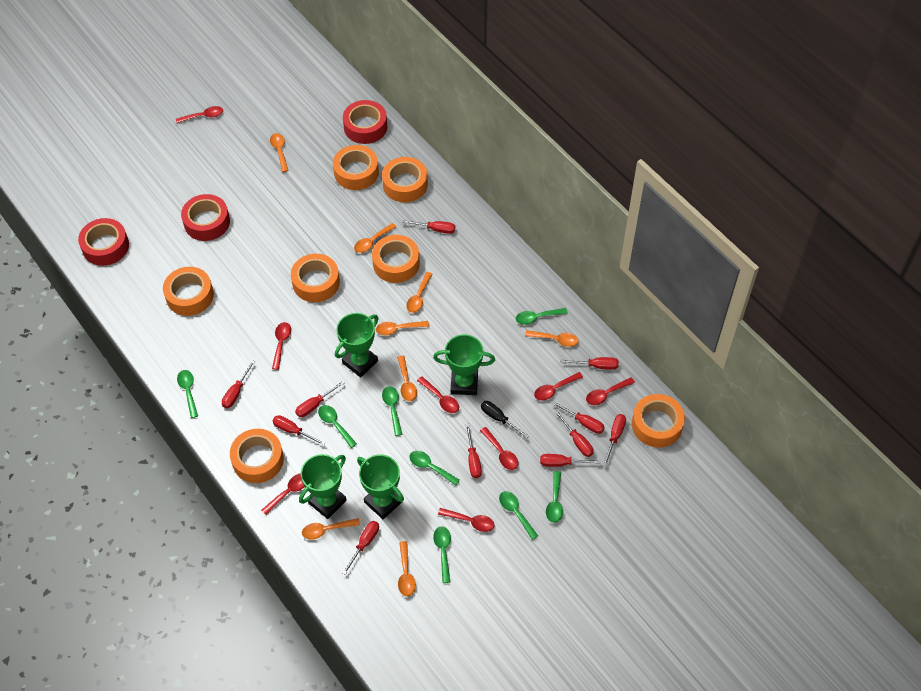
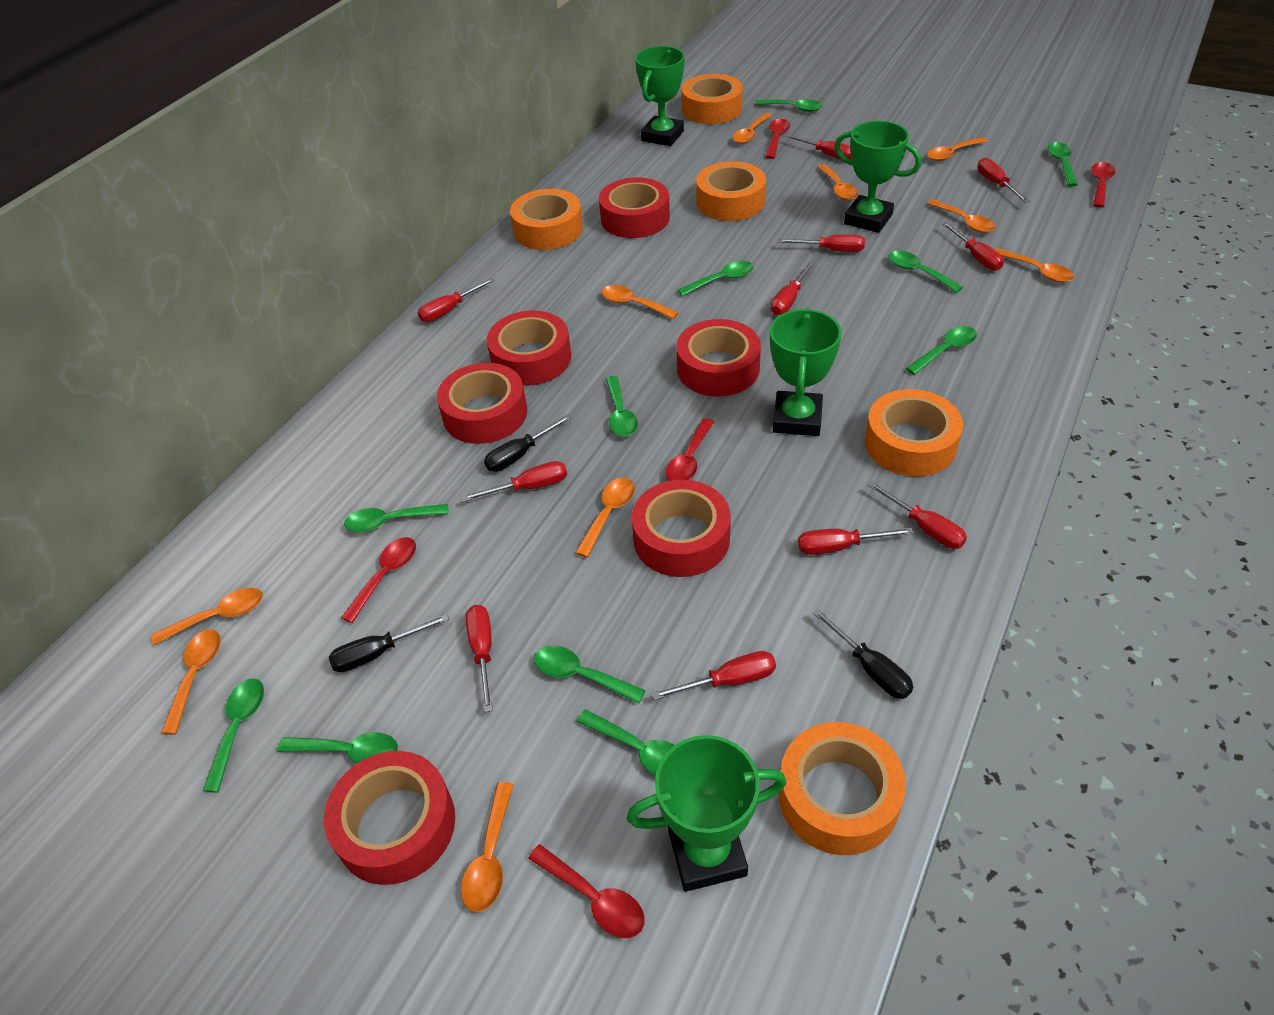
black screwdriver: [481,401,529,439] = 1 -> [329,614,449,672] [484,414,572,472] [813,609,913,699] = 3
green spoon: [177,370,198,418] [318,405,357,448] [382,386,402,436] [410,451,460,486] [433,526,451,583] [499,491,538,540] [516,308,568,325] [546,471,563,523] = 8 -> [203,678,264,793] [278,732,398,763] [344,504,449,533] [534,646,646,704] [577,710,674,775] [606,376,638,437] [677,261,754,296] [755,99,823,112] [889,251,963,293] [906,326,977,375] [1048,142,1078,186] = 11
orange spoon: [270,133,289,172] [302,518,360,540] [354,223,396,253] [376,321,429,335] [397,356,417,401] [398,541,416,596] [406,272,432,313] [525,330,579,347] = 8 -> [151,588,263,645] [161,629,221,735] [461,782,514,912] [575,478,635,557] [601,285,679,319] [732,113,772,144] [817,164,858,201] [927,137,988,161] [927,199,996,233] [996,248,1074,282] = 10
orange tape: [163,267,214,316] [230,429,284,483] [291,254,340,302] [333,145,379,190] [372,235,420,283] [382,157,428,202] [632,394,685,448] = 7 -> [510,189,583,250] [681,74,743,124] [696,161,766,221] [778,722,906,855] [865,389,963,476] = 5
red spoon: [176,106,223,123] [261,473,305,515] [272,322,291,370] [417,376,459,413] [438,508,495,532] [480,427,518,470] [534,372,583,401] [586,377,635,405] = 8 -> [341,537,416,623] [528,844,645,938] [666,418,714,481] [765,119,790,159] [1091,162,1115,208] = 5
red tape: [78,218,129,266] [181,194,230,241] [343,100,387,144] = 3 -> [324,751,455,885] [437,363,527,444] [487,311,571,386] [599,177,670,238] [632,480,731,577] [677,319,761,396] = 6

